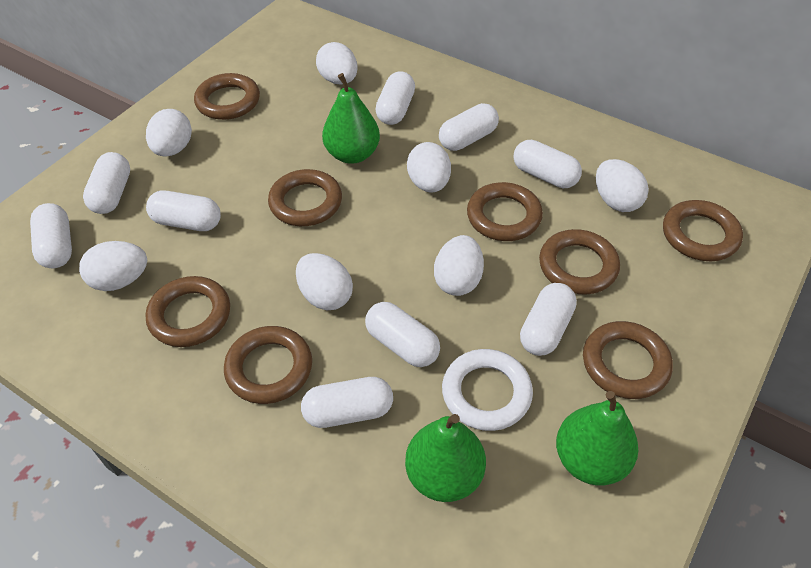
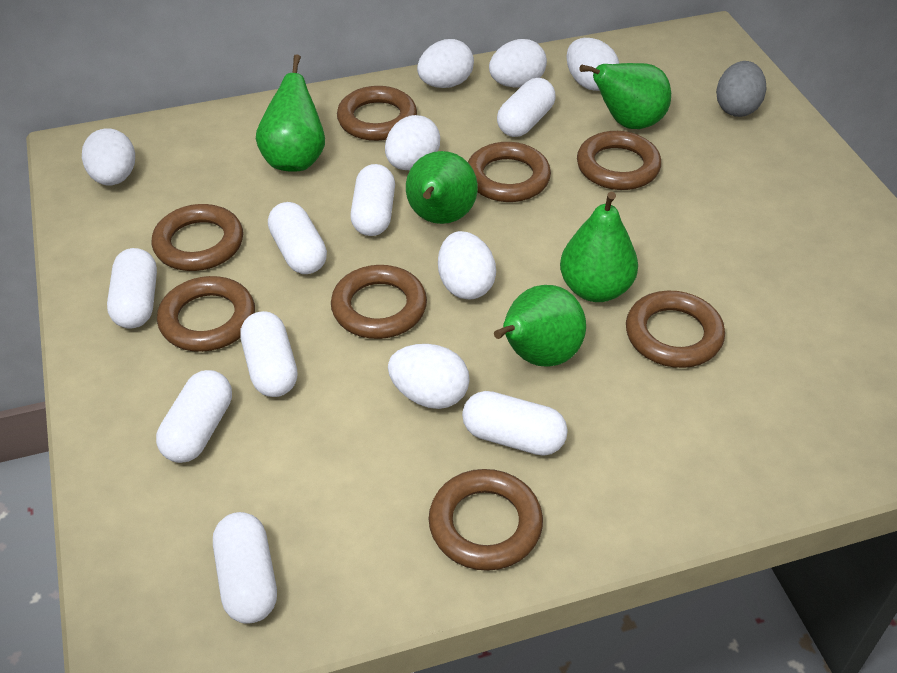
green pear: [322,73,380,164] [405,414,486,502] [556,391,638,486] = 3 -> [256,54,325,172] [406,151,478,224] [494,285,586,367] [560,192,638,302] [579,63,671,129] = 5
grey egg: none = 0 -> [716,61,766,117] = 1
white capsule: [30,203,72,268] [83,152,130,214] [146,191,221,231] [301,377,393,428] [365,302,440,367] [375,71,415,125] [439,103,499,151] [514,140,582,188] [520,283,577,356] = 9 -> [107,248,157,328] [156,370,232,463] [213,512,277,624] [240,311,297,397] [268,202,327,274] [350,164,395,236] [462,391,568,456] [497,78,556,137] = 8
white ring: [442,349,533,431] = 1 -> none = 0

